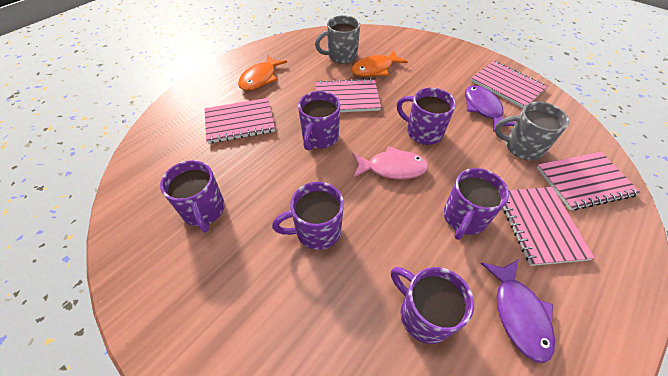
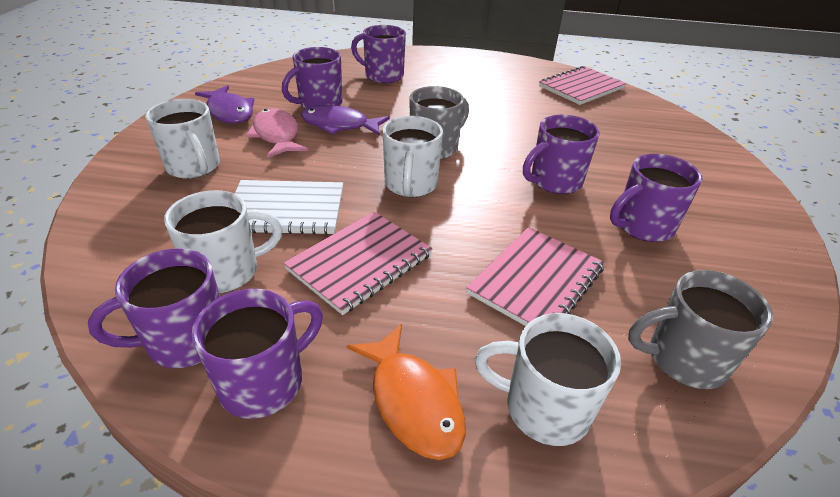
orange fish: [238,55,287,91] [351,50,408,77] = 2 -> [347,324,466,460] = 1
pink notebook: [204,98,275,144] [316,78,381,112] [471,61,548,108] [503,187,595,266] [537,152,641,210] = 5 -> [284,212,433,315] [466,227,605,326] [539,66,626,105] = 3
white mug: none = 0 -> [145,99,220,179] [164,190,283,294] [382,116,443,197] [475,313,621,446] = 4
white notebook: none = 0 -> [235,180,343,235] = 1

